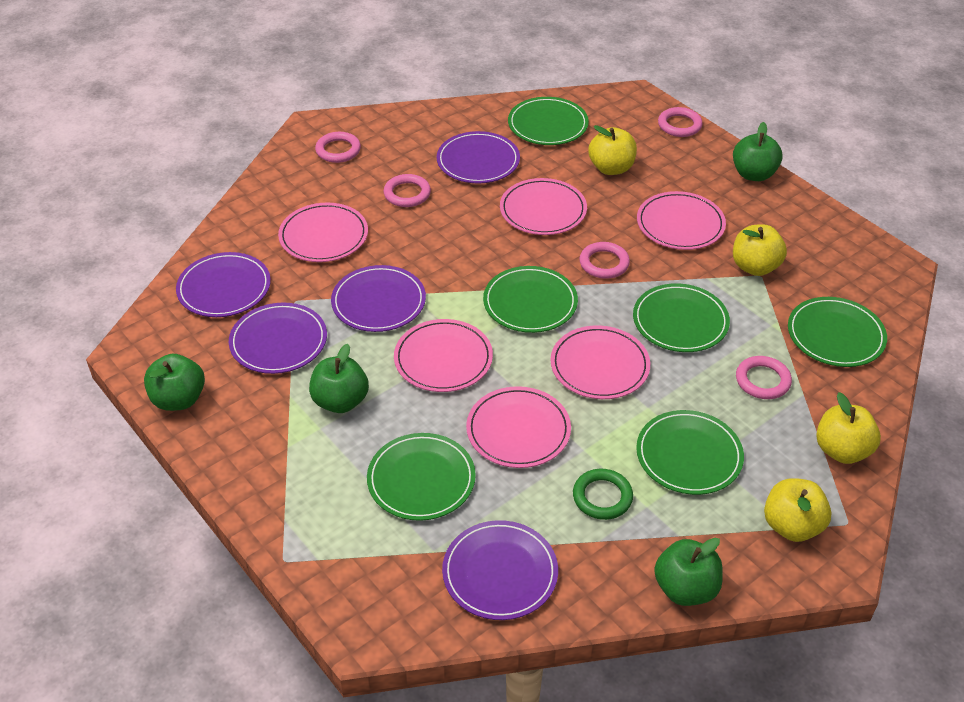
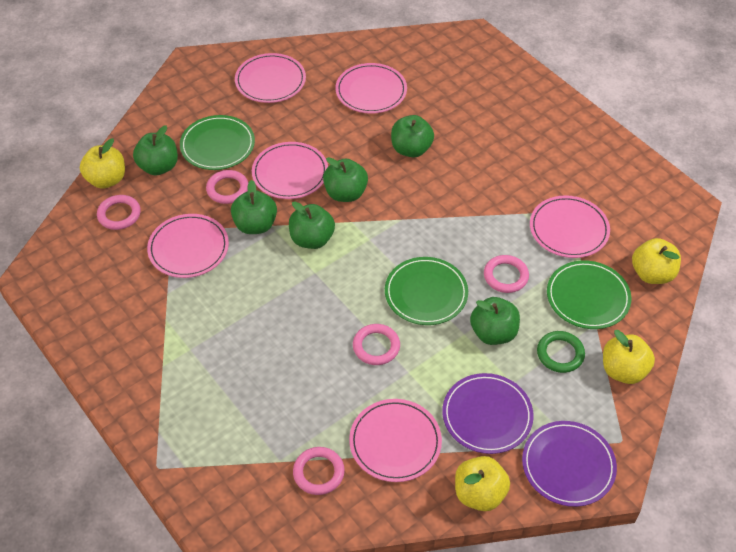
green apple: [144,354,205,411] [309,344,369,413] [654,538,723,606] [733,122,783,181] = 4 -> [133,125,178,176] [231,180,277,234] [289,202,335,249] [323,157,368,202] [391,115,434,157] [470,297,520,345] = 6
green plate: [367,433,476,521] [483,266,578,333] [508,97,589,145] [633,283,730,352] [636,410,744,495] [788,297,887,367] = 6 -> [180,115,255,170] [385,257,468,325] [547,260,631,329] = 3
purple plate: [176,252,271,317] [229,303,327,374] [331,265,426,332] [437,131,520,183] [442,520,558,620] = 5 -> [442,373,534,454] [522,421,617,507] = 2

